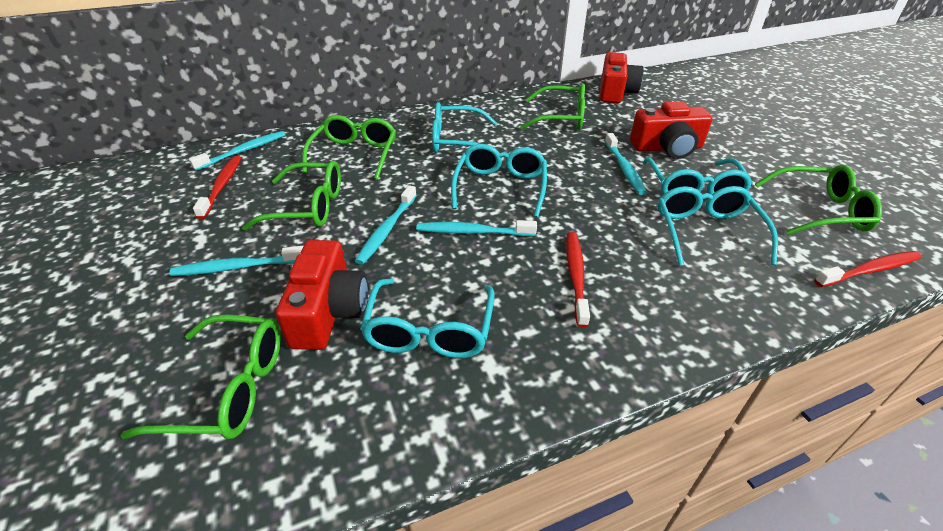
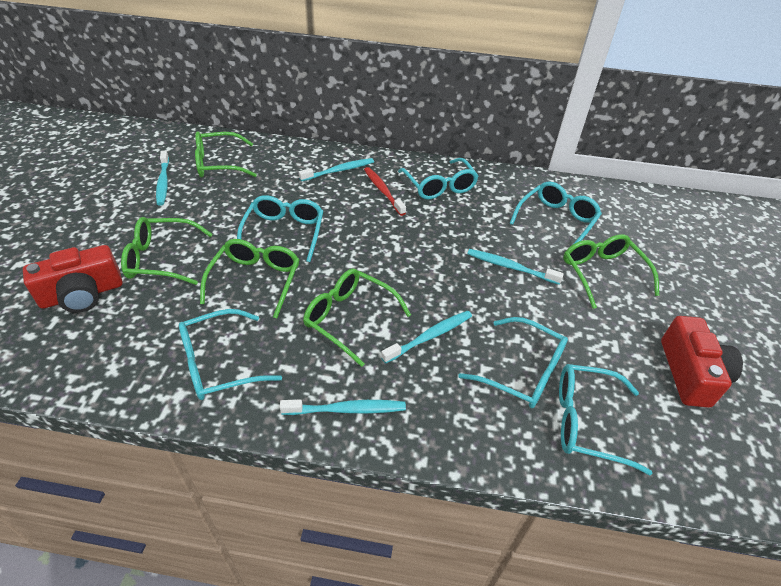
red camera: [276,240,368,350] [600,52,644,103] [630,101,712,159] = 3 -> [23,245,123,313] [661,316,743,408] = 2
red toothbrush: [193,156,241,219] [566,232,590,328] [814,251,922,287] = 3 -> [364,167,406,216] = 1
turquoise glasses: [360,278,495,358] [432,102,497,153] [451,144,547,217] [643,157,753,195] [658,186,778,266] = 5 -> [179,309,282,400] [237,195,323,262] [398,158,478,200] [458,317,568,408] [509,182,602,245] [559,364,652,475] = 6

